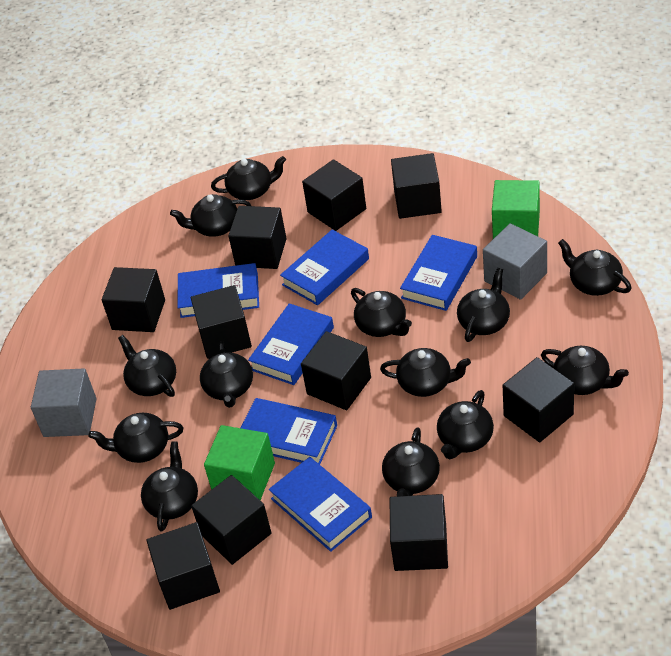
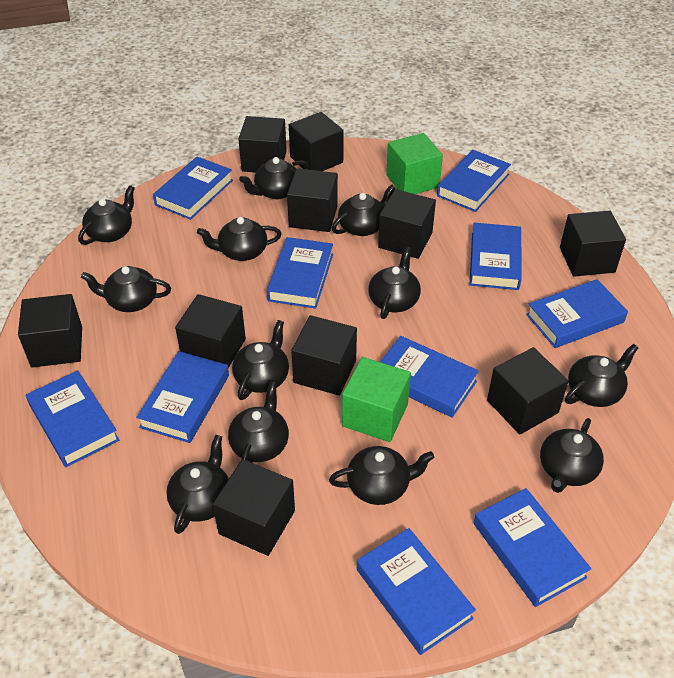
black teapot: [89,413,183,463] [118,335,176,397] [141,442,198,531] [170,194,251,237] [200,341,253,408] [211,156,286,200] [351,288,412,337] [380,348,471,397] [382,427,440,496] [437,390,494,459] [457,268,510,342] [541,346,629,395] [558,239,632,296] = 13 -> [78,185,135,245] [81,266,171,312] [166,435,229,534] [197,217,281,261] [228,381,289,463] [232,320,289,400] [239,157,309,199] [329,446,434,505] [332,184,396,236] [368,247,421,319] [540,418,604,493] [565,344,638,407] = 12
blue book: [177,263,259,318] [241,398,337,464] [248,303,334,385] [269,457,372,552] [280,230,369,305] [400,235,477,311] = 6 -> [26,370,119,467] [136,351,229,443] [153,157,233,220] [267,237,333,309] [357,528,476,655] [380,336,479,418] [437,150,511,212] [470,223,522,290] [474,488,591,607] [526,279,628,348] = 10
grey cube: [31,368,97,437] [483,223,547,300] = 2 -> none = 0

